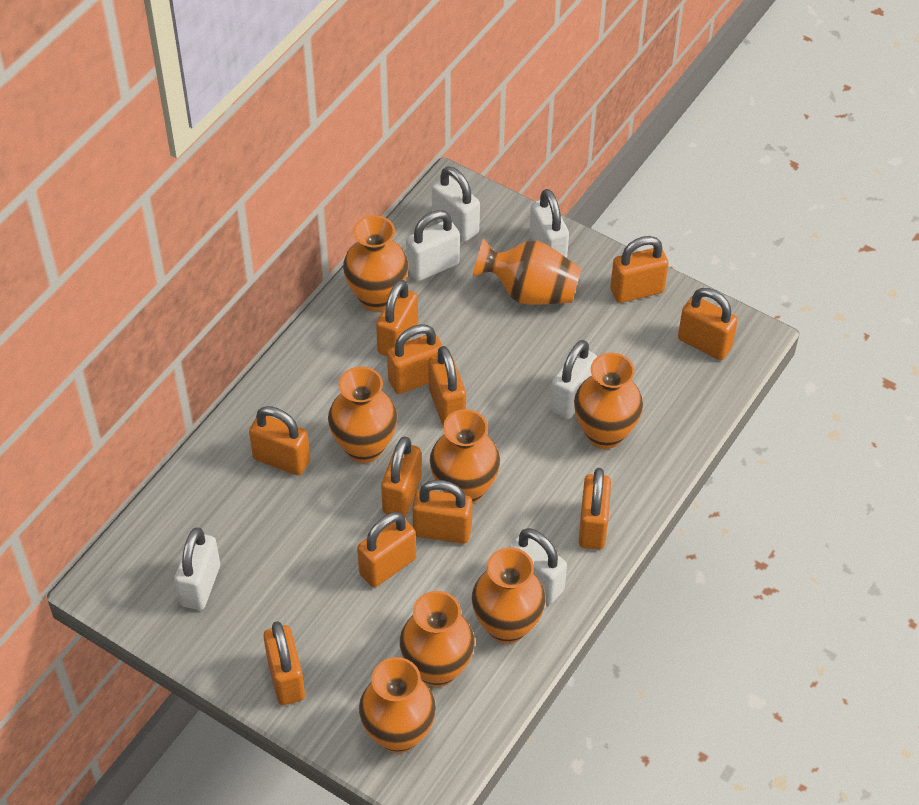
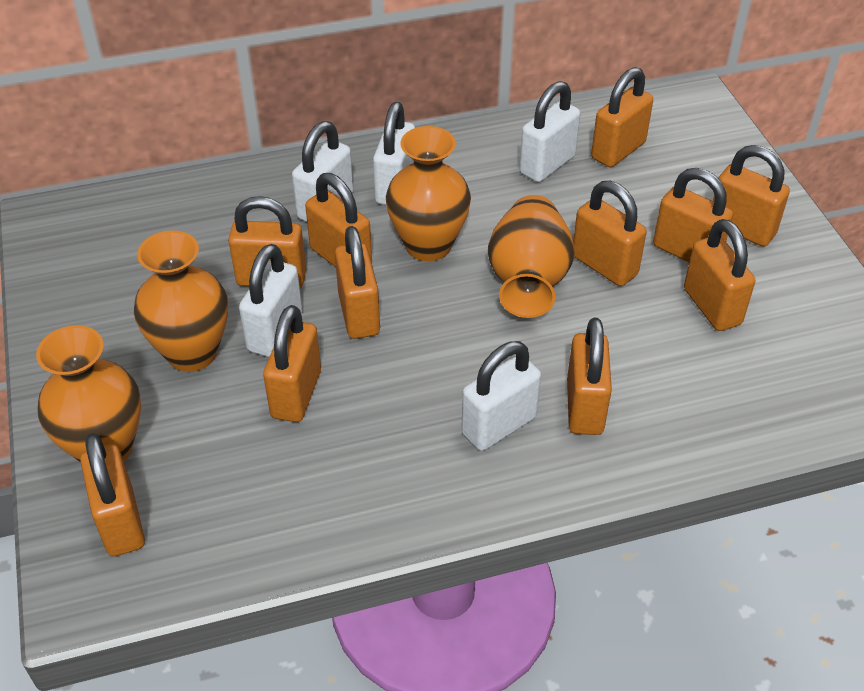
orange vase: [328,366,398,463] [343,215,409,311] [359,657,436,753] [399,591,475,687] [430,409,500,504] [472,547,546,644] [473,239,582,305] [574,353,643,449] = 8 -> [36,325,141,463] [134,230,228,372] [386,126,471,262] [488,195,575,318] = 4
white padlock: [174,527,220,610] [406,210,460,281] [432,166,480,242] [509,528,567,604] [529,189,569,258] [550,340,597,419] = 6 -> [239,244,302,357] [292,121,353,222] [373,102,415,205] [461,341,541,451] [519,81,580,182] = 5

